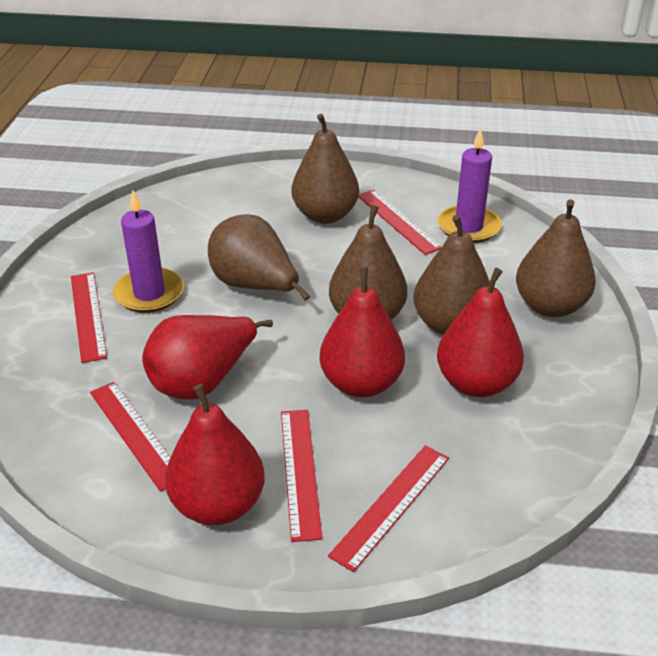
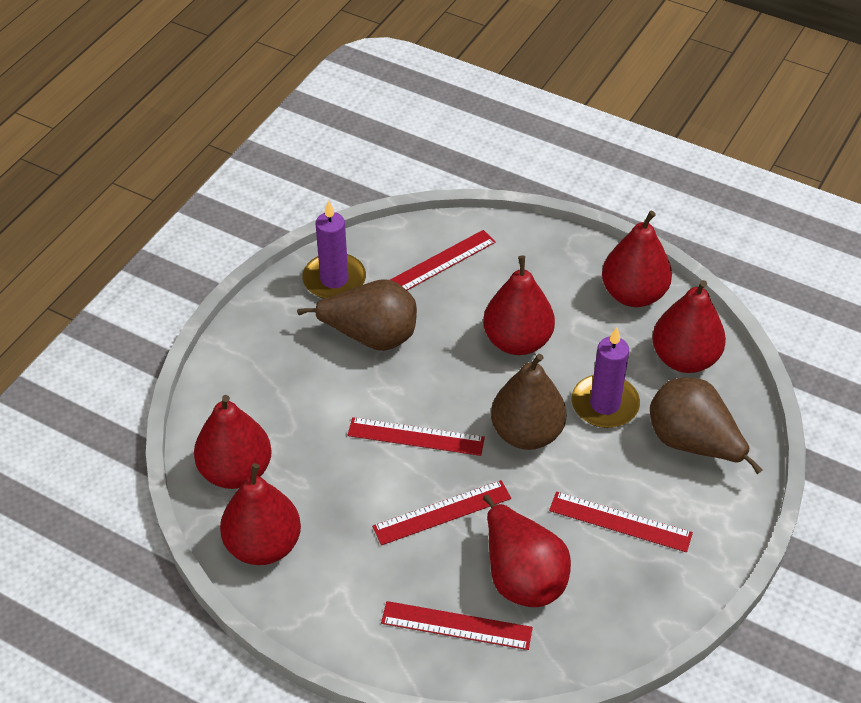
brown pear: [208,214,310,301] [292,114,359,224] [329,205,407,320] [413,215,490,335] [516,199,596,317] = 5 -> [297,279,417,351] [491,354,566,450] [650,377,762,474] = 3
red pear: [142,315,273,400] [165,384,265,525] [320,267,405,397] [437,268,524,397] = 4 -> [194,395,272,489] [220,463,301,565] [483,255,555,355] [483,494,571,607] [602,211,672,307] [652,280,726,373] = 6

